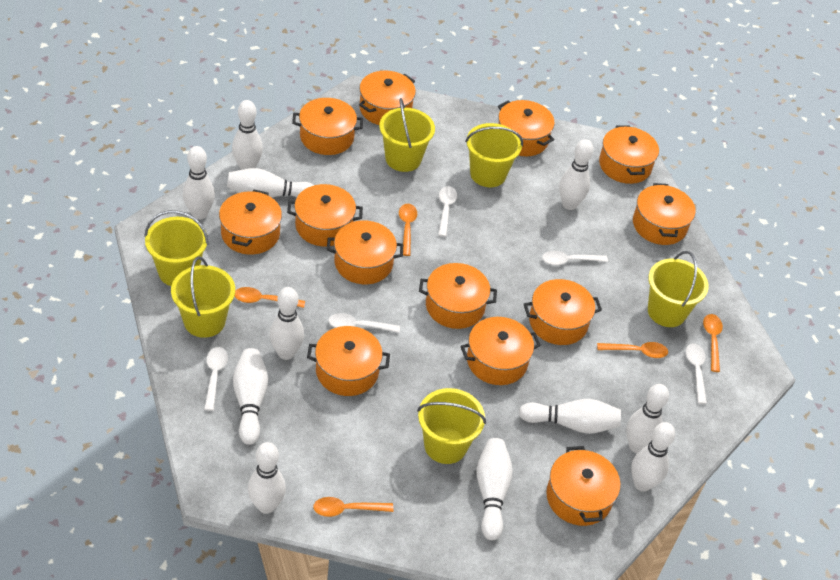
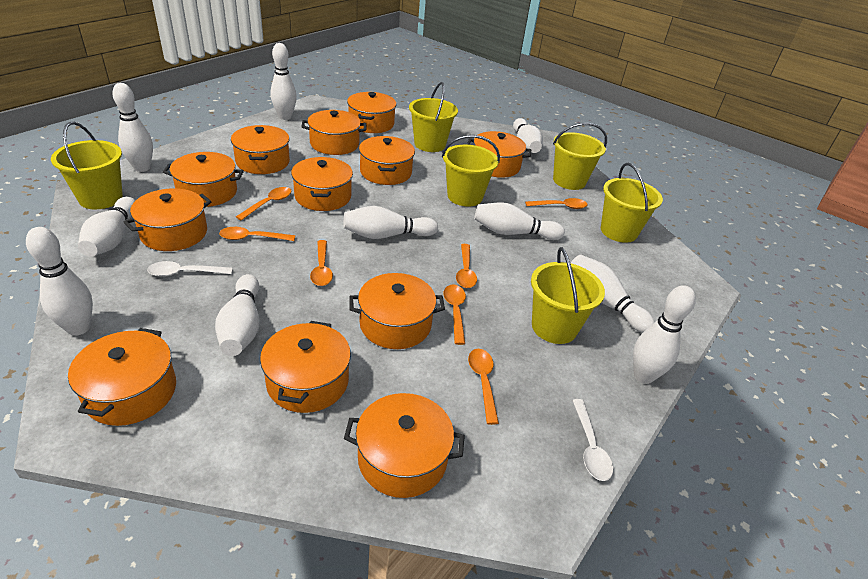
orange pot: [219,190,282,255] [287,184,363,246] [292,98,363,155] [307,326,390,396] [327,220,403,284] [359,71,416,125] [419,263,497,329] [460,317,541,385] [498,100,555,156] [524,279,602,345] [546,446,621,526] [599,125,659,184] [633,183,696,245] = 13 -> [68,328,176,426] [123,188,212,251] [163,152,244,207] [231,125,290,174] [260,321,351,413] [291,157,353,211] [301,110,366,155] [344,393,465,498] [347,92,397,133] [349,273,445,349] [359,136,415,185] [467,131,531,178] = 12
orange spoon: [235,287,305,308] [313,497,393,517] [399,204,417,256] [597,342,668,358] [703,314,723,372] = 5 -> [219,227,295,241] [236,187,291,221] [310,240,333,286] [443,284,466,345] [456,244,477,288] [468,349,499,425] [525,198,587,209] = 7
white bowling pin: [183,146,215,220] [227,168,314,198] [232,100,263,170] [233,348,268,445] [248,442,286,514] [270,287,304,360] [476,438,513,540] [519,399,621,434] [559,139,593,210] [626,384,669,453] [631,422,675,492] = 11 -> [26,227,93,336] [78,197,135,257] [112,83,153,172] [215,274,260,356] [270,43,297,120] [343,206,438,239] [474,202,565,240] [513,118,543,153] [571,255,655,333] [633,285,696,384] = 10
white spoon: [204,347,228,411] [328,313,400,333] [438,186,457,237] [542,251,608,265] [686,343,707,404] = 5 -> [147,261,233,277] [572,399,613,481] = 2

